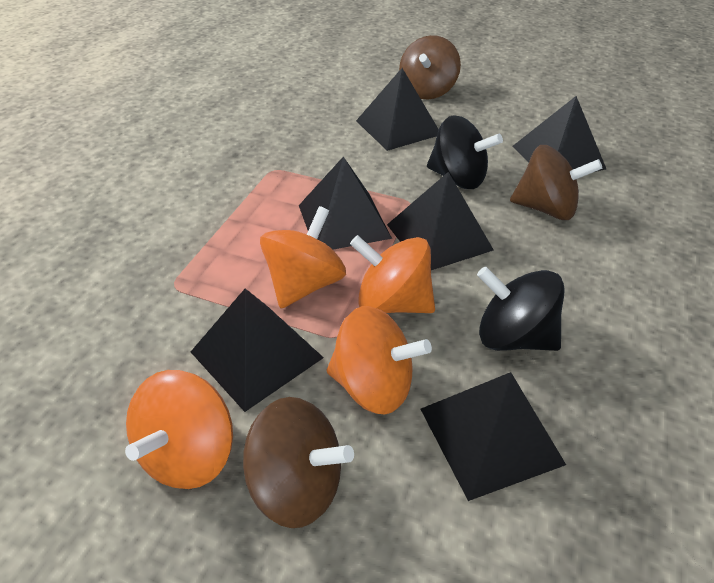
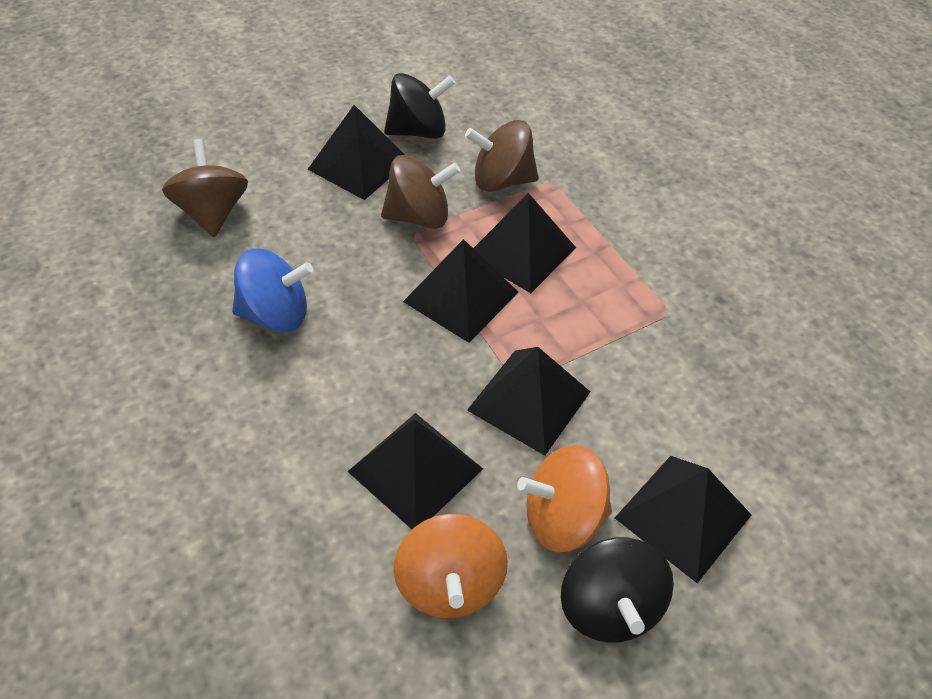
blue spinning top: none = 0 -> [232,249,313,332] = 1
orange spinning top: [125,370,233,489] [260,206,346,308] [327,306,432,415] [350,235,435,313] = 4 -> [393,514,508,618] [517,445,612,552] = 2

